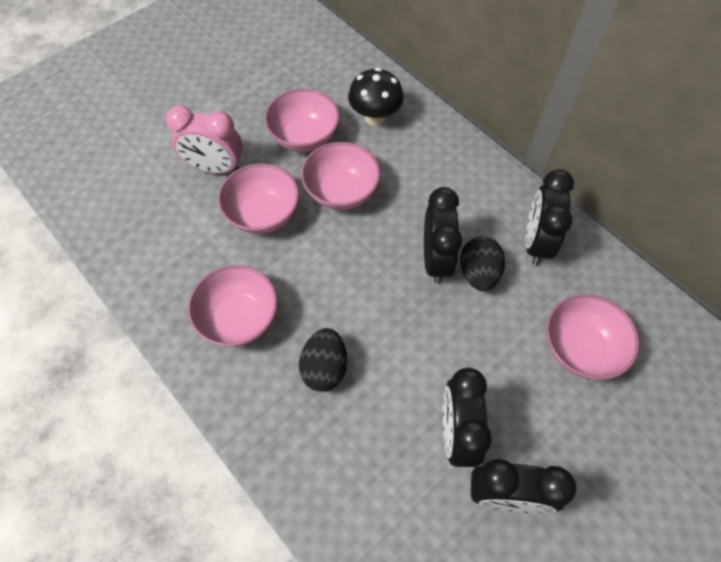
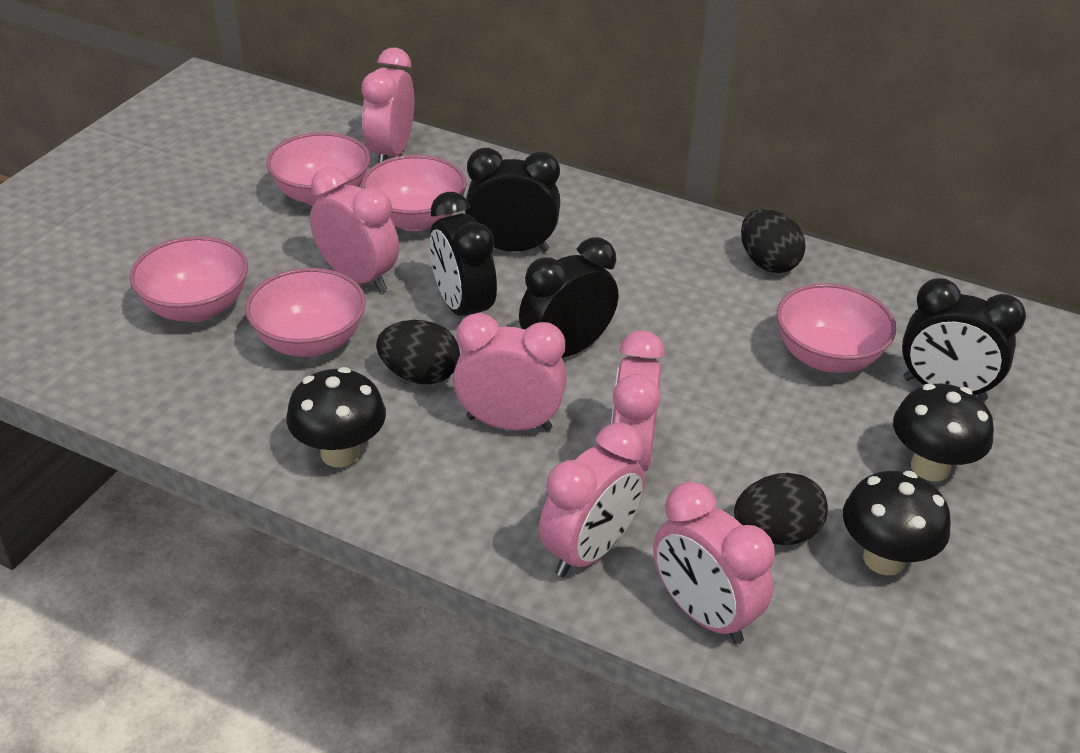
black egg: [299,328,347,392] [460,236,505,291] = 2 -> [376,320,460,384] [734,473,828,545] [741,209,806,273] = 3
black mushroom: [348,68,404,126] = 1 -> [286,367,386,467] [843,471,951,575] [893,384,994,482] = 3
pink clock: [166,105,243,174] = 1 -> [310,166,399,292] [362,48,414,162] [453,313,567,431] [539,423,645,577] [611,331,665,471] [653,482,775,644] = 6

